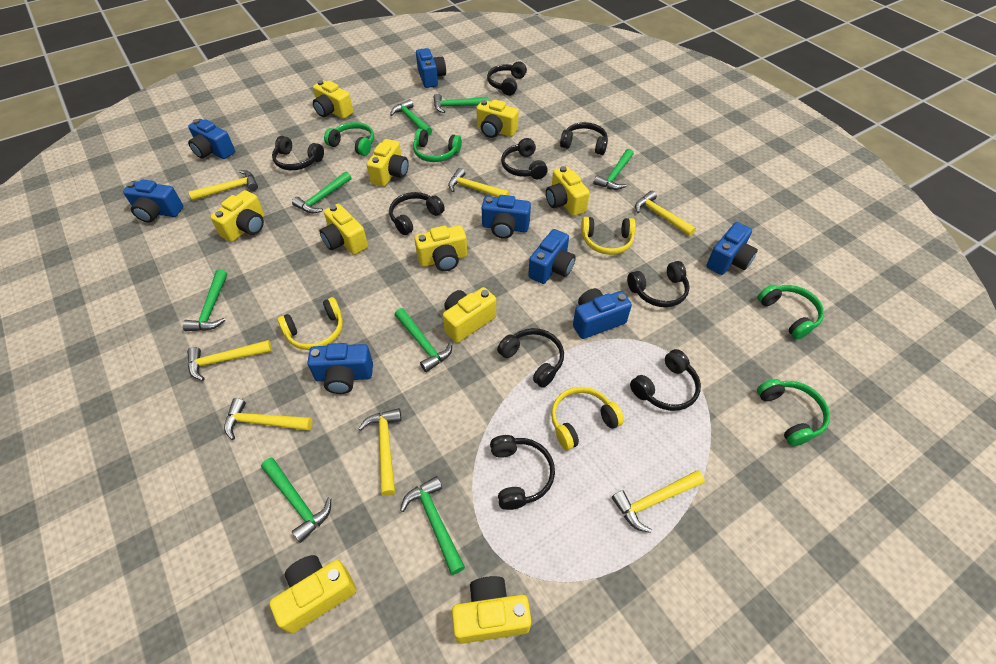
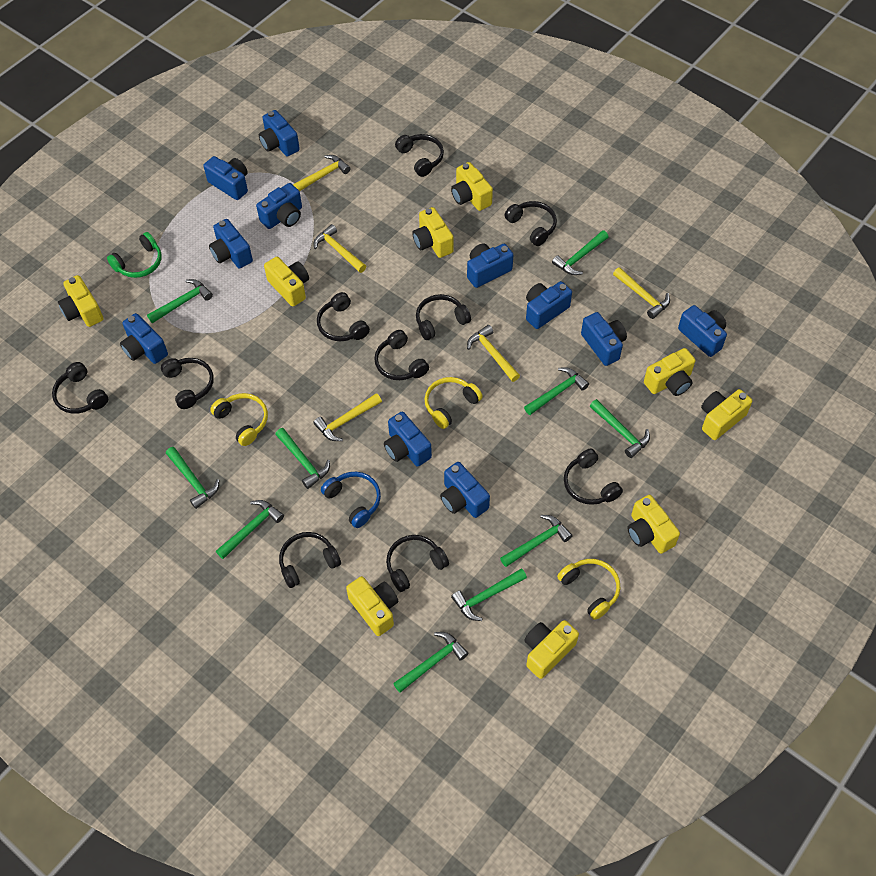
black headphones: [272,136,324,170] [389,192,445,235] [487,61,527,96] [490,435,555,510] [497,328,564,388] [501,138,548,179] [560,122,608,155] [627,261,690,307] [630,349,701,411] = 9 -> [52,362,108,414] [161,358,214,409] [279,532,341,588] [317,292,370,341] [374,330,429,380] [386,535,449,592] [395,134,444,177] [416,294,471,340] [504,201,557,246] [564,448,623,505] = 10
blue camera: [123,179,183,223] [188,119,235,159] [308,343,373,394] [416,48,446,88] [482,195,531,239] [528,229,576,284] [573,288,632,339] [706,222,758,275] = 8 -> [120,313,168,364] [204,156,248,200] [209,219,253,269] [256,183,302,229] [259,110,300,157] [384,412,432,467] [440,462,490,518] [467,243,513,288] [526,281,572,329] [581,312,627,366] [678,305,727,357] = 11
blue headphones: none = 0 -> [321,472,381,528] = 1
green hammer: [182,269,227,331] [261,458,331,543] [292,172,351,214] [390,99,432,136] [395,308,452,372] [400,476,465,575] [433,94,489,113] [593,149,634,190] = 8 -> [147,279,213,323] [166,447,219,509] [216,500,284,559] [275,428,330,489] [393,632,469,693] [451,568,527,621] [500,515,573,567] [524,367,589,415] [552,230,608,275] [590,399,650,458] = 10
green headphones: [324,122,374,156] [413,129,462,162] [757,285,824,340] [757,379,830,446] = 4 -> [107,232,162,278] = 1
yellow camera: [210,190,265,242] [270,555,356,634] [313,80,353,119] [319,204,368,255] [367,139,408,187] [414,225,467,271] [443,287,496,343] [452,576,531,644] [476,99,519,138] [546,166,590,216] = 10 -> [58,275,104,327] [264,257,309,307] [346,576,398,636] [412,207,454,258] [451,162,493,211] [524,620,579,679] [627,495,680,554] [644,348,695,396] [701,389,752,440] = 9
yellow hammer: [187,340,272,381] [189,170,258,201] [224,398,312,440] [358,408,402,496] [448,168,509,197] [612,470,705,533] [635,191,696,236] = 7 -> [293,155,351,192] [313,393,382,441] [314,224,366,273] [467,325,520,382] [613,267,670,319] = 5

